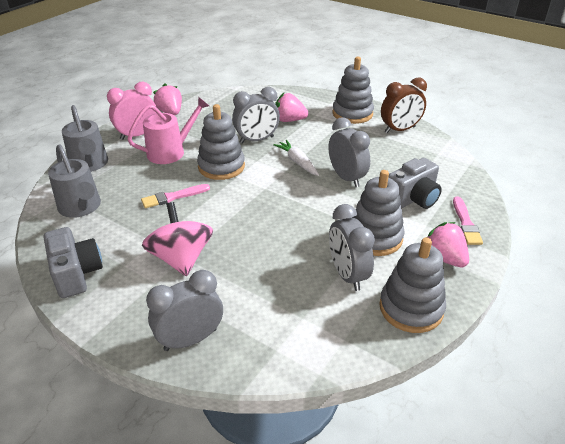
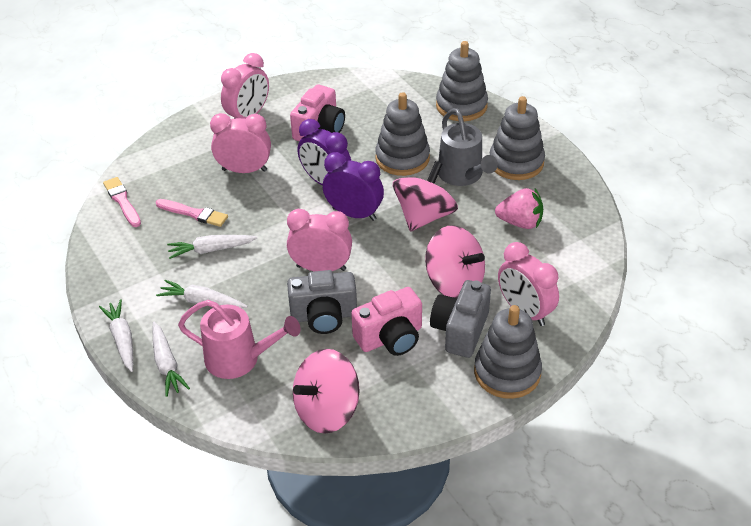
brown clock: [381,78,427,133] = 1 -> none = 0
grey clock: [146,270,223,351] [232,87,280,144] [329,117,370,187] [329,204,375,291] = 4 -> none = 0
grey watering can: [48,144,101,218] [62,105,108,172] = 2 -> [438,108,498,186] = 1
pink camera: none = 0 -> [290,85,345,142] [351,287,422,356] = 2
pink clock: [107,82,157,140] = 1 -> [210,113,271,173] [221,53,269,119] [287,209,352,271] [498,242,559,326] = 4
pink spinning top: [142,202,213,276] = 1 -> [293,349,359,434] [393,161,458,232] [425,226,485,298] = 3
pink strawberry: [153,84,182,115] [275,93,308,122] [427,222,469,267] = 3 -> [495,188,543,229] = 1
purple clock: none = 0 -> [297,119,351,186] [323,152,384,221] = 2
white carrot: [273,140,319,176] = 1 -> [99,299,133,372] [152,321,190,397] [156,280,248,308] [167,235,257,259] = 4

